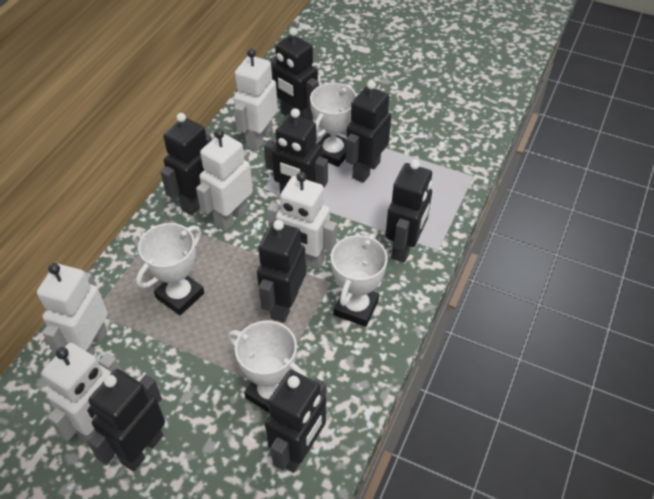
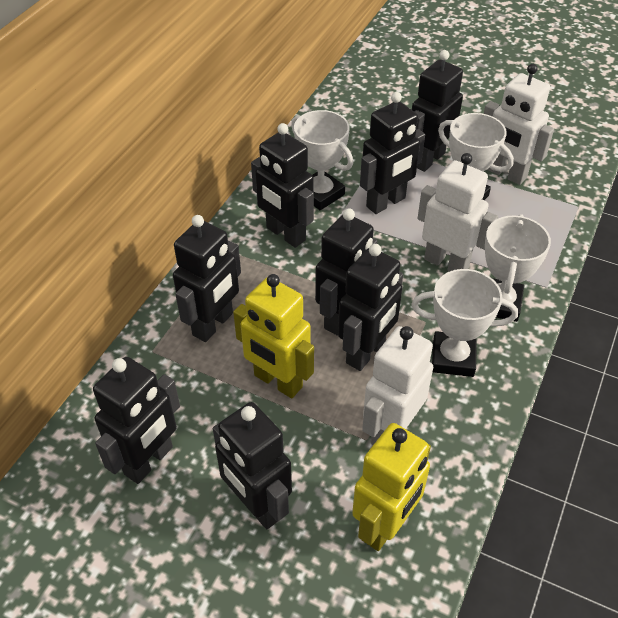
white robot: [37,263,108,356] [42,343,121,442] [196,129,253,232] [234,49,278,151] [267,172,337,270] = 5 -> [362,326,433,445] [418,153,498,271] [484,64,554,185] = 3
yellow robot: none = 0 -> [233,274,314,398] [352,423,431,551] = 2

